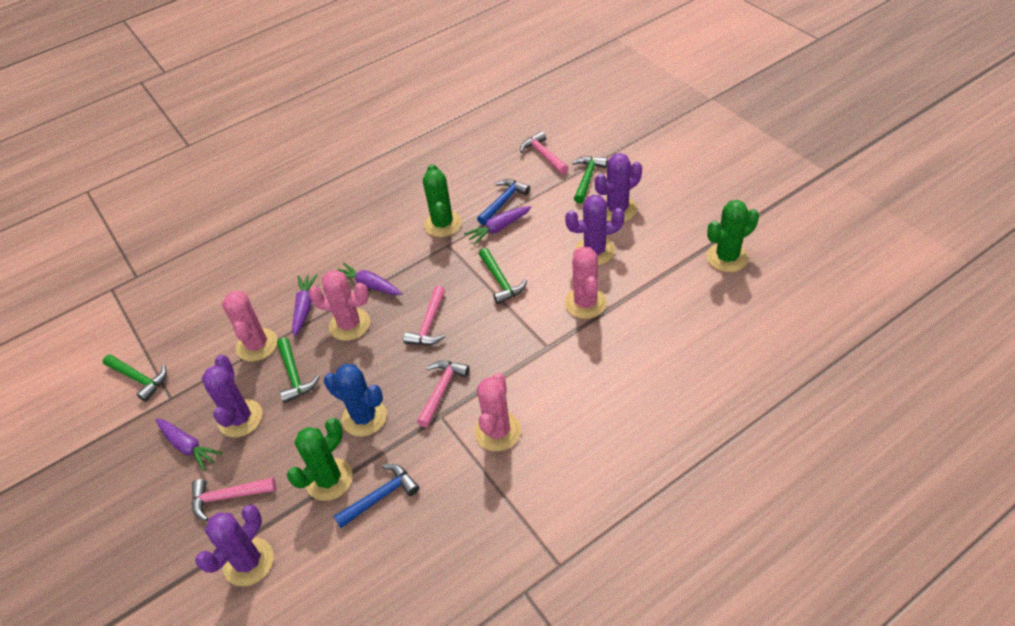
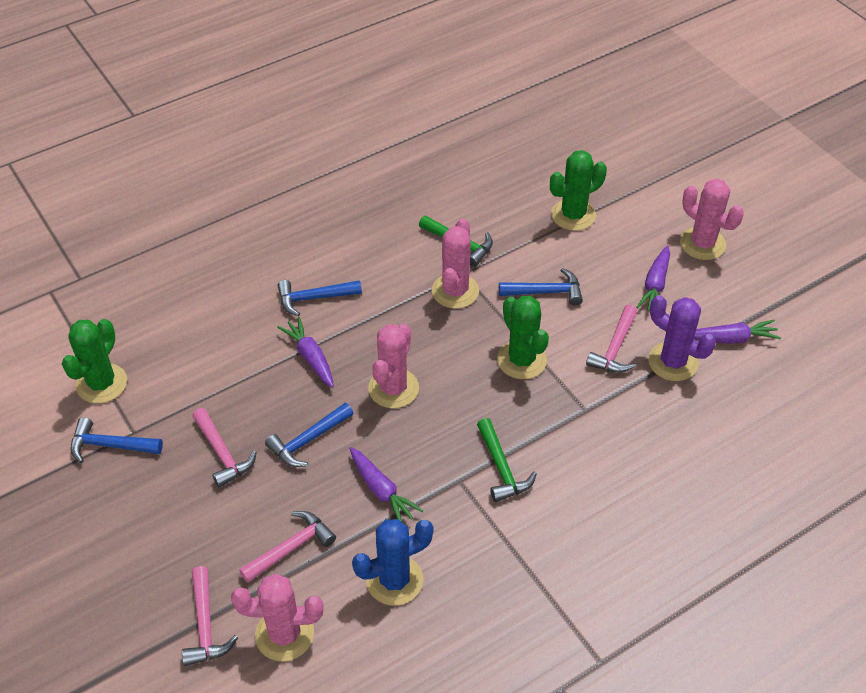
blue hammer: [334,464,419,528] [477,179,530,225] = 2 -> [70,417,163,463] [265,403,354,467] [277,280,362,316] [499,268,583,306] = 4
green hammer: [103,354,167,402] [277,337,320,403] [479,248,527,305] [572,156,608,204] = 4 -> [419,215,493,267] [477,418,537,502] = 2
purple cactus: [195,504,274,586] [202,355,262,437] [565,195,625,265] [595,153,642,222] = 4 -> [648,295,716,381] = 1

